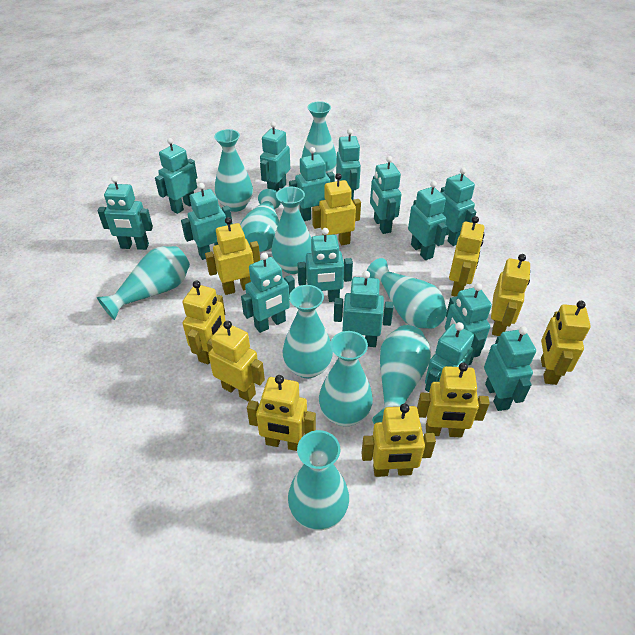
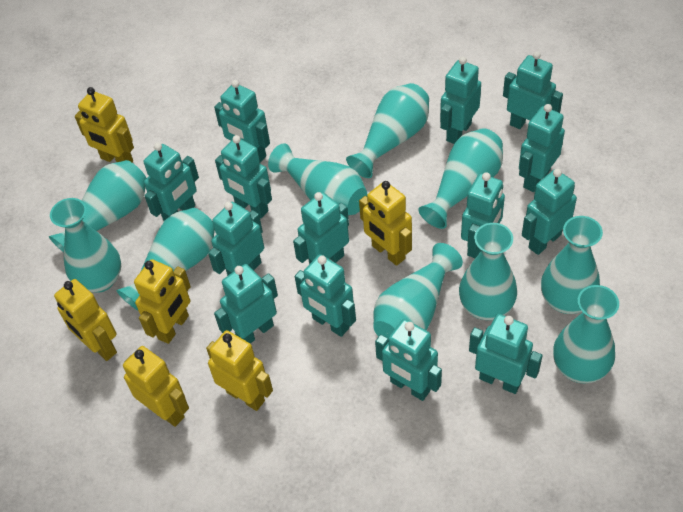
turquoise robot: [98,176,153,250] [155,138,197,214] [181,183,232,260] [241,252,295,333] [260,121,290,192] [289,147,335,221] [297,228,353,302] [334,271,394,347] [336,129,361,201] [370,156,401,234] [408,181,447,260] [425,322,474,392] [440,168,476,246] [445,283,492,365] [484,326,536,411] = 15 -> [143,143,199,221] [208,202,264,276] [214,80,270,163] [214,264,278,344] [215,135,272,218] [293,192,349,264] [295,254,356,337] [375,319,442,401] [440,57,481,144] [461,172,505,258] [469,314,543,394] [503,51,563,129] [519,104,565,192] [522,169,577,255] = 14
yellow robot: [183,281,226,364] [205,217,260,295] [207,321,265,402] [247,375,316,451] [312,173,361,245] [361,403,436,477] [417,363,490,438] [449,216,484,297] [491,254,530,336] [541,301,591,385] = 10 -> [54,279,117,361] [75,87,134,162] [123,346,189,427] [134,259,191,344] [206,330,273,411] [359,181,412,266] = 6

